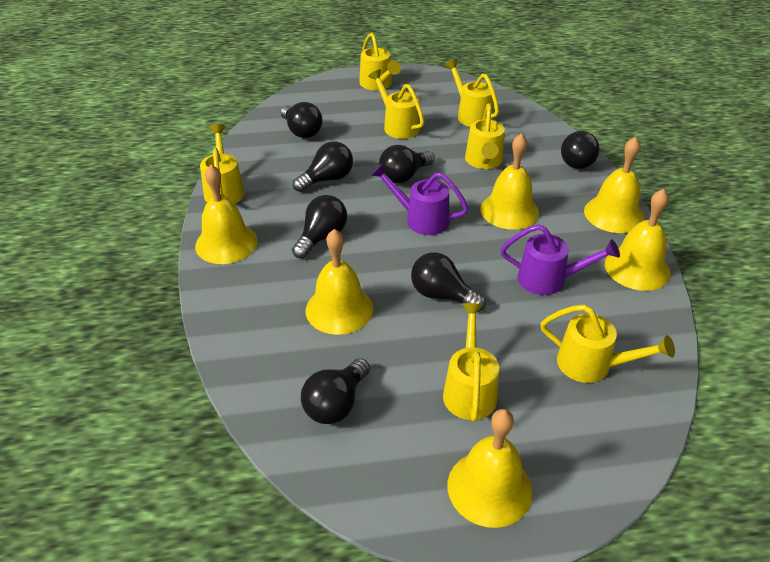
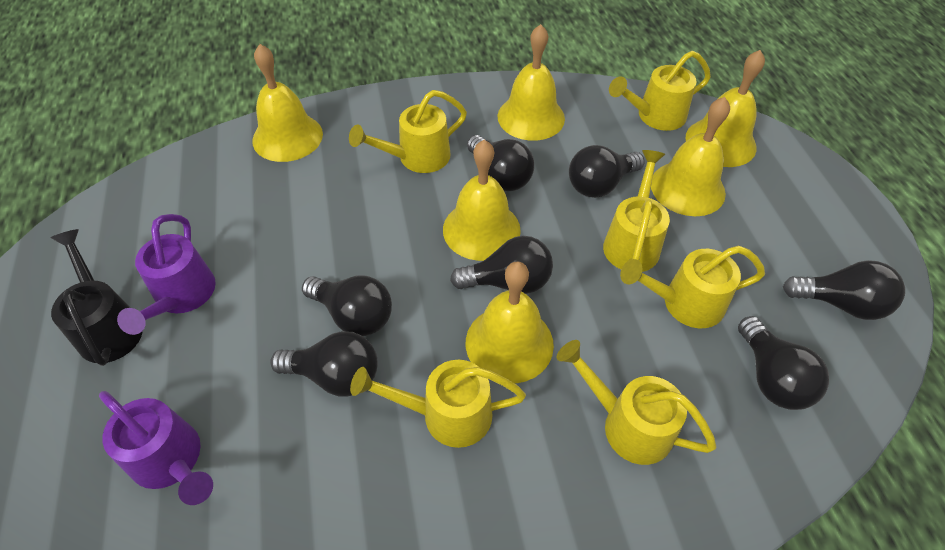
black watering can: none = 0 -> [51,229,143,366] = 1
yellow watering can: [200,124,245,204] [359,33,401,90] [368,69,425,139] [443,303,499,422] [445,59,499,127] [465,103,505,169] [540,304,675,383] = 7 -> [349,90,467,173] [350,360,526,448] [557,340,716,465] [603,150,670,272] [609,51,711,131] [620,245,765,328] = 6

